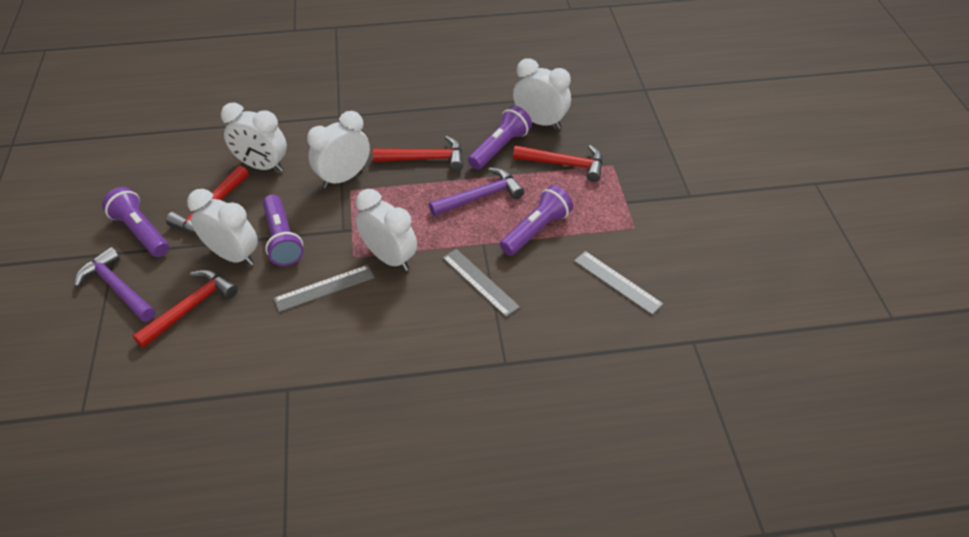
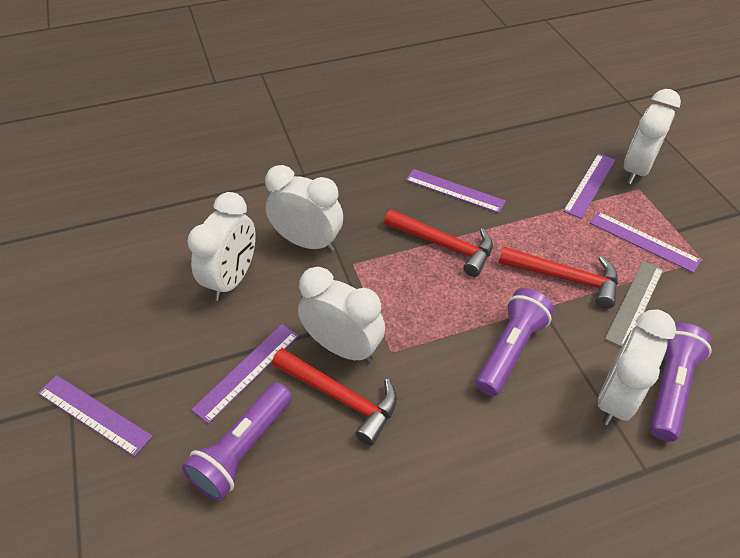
grey ruler: [273,265,374,312] [442,249,520,317] [574,251,663,315] = 3 -> [605,261,664,347] = 1
purple flashlight: [102,187,169,257] [263,195,304,266] [468,106,532,170] [500,185,573,256] = 4 -> [182,382,292,501] [476,288,554,396] [650,323,712,442] = 3
purple hammer: [75,247,155,322] [429,167,524,216] = 2 -> none = 0
purple ruler: none = 0 -> [38,375,153,457] [191,324,299,424] [406,169,506,213] [563,154,615,219] [590,212,701,273] = 5
red hammer: [132,269,238,348] [166,165,249,234] [373,136,463,171] [513,145,603,182] = 4 -> [272,348,397,445] [384,210,493,277] [499,246,618,309] = 3

